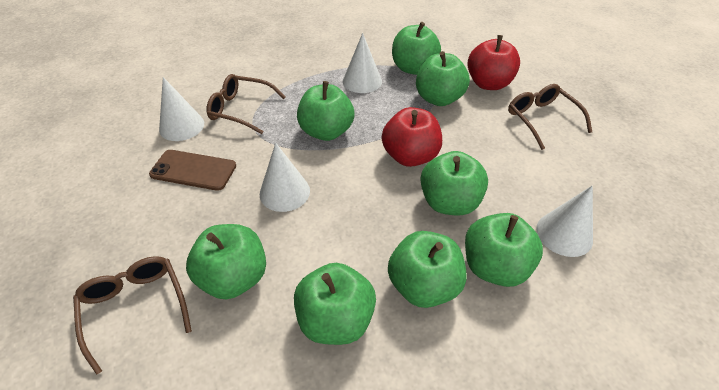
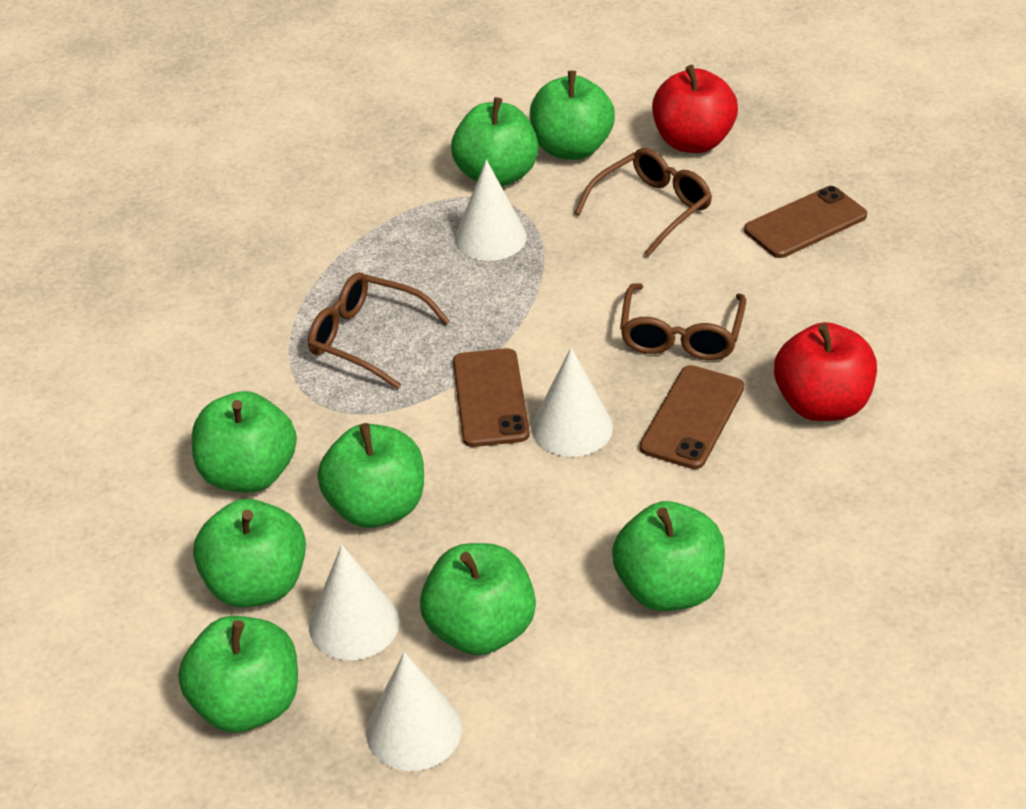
brown phone: [149,150,236,191] = 1 -> [453,348,530,447] [640,365,744,469] [744,186,867,258] = 3

